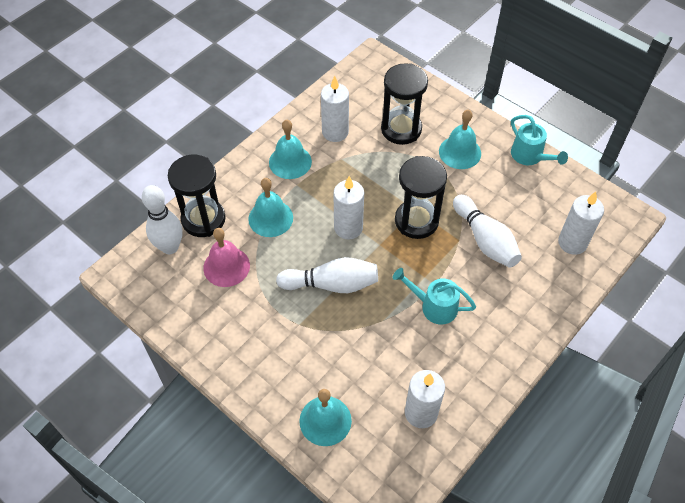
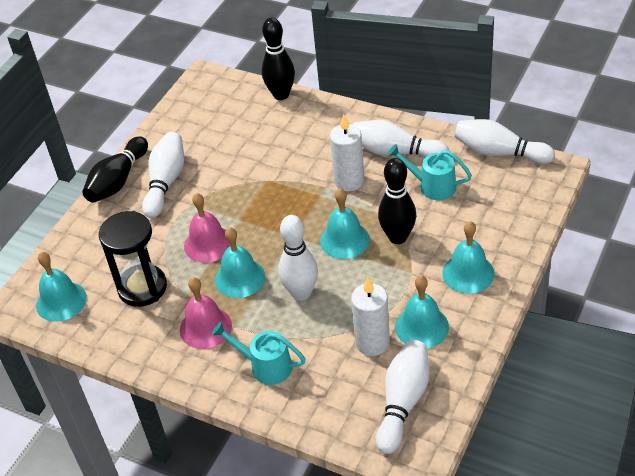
black bowling pin: none = 0 -> [82,136,148,203] [262,18,295,100] [378,158,416,244] = 3
black hourglass: [168,155,226,237] [381,63,428,145] [395,156,447,239] = 3 -> [99,211,167,307] = 1
pink bell: [203,228,250,287] = 1 -> [180,277,232,349] [184,193,230,263] = 2
turquoise bell: [248,178,293,237] [269,120,312,179] [299,389,352,446] [439,110,481,169] = 4 -> [36,252,87,322] [215,227,265,298] [320,188,370,259] [395,276,449,348] [442,221,494,293] = 5
white bowling pin: [142,185,183,254] [276,257,378,293] [453,195,522,268] = 3 -> [142,132,184,218] [278,215,318,301] [353,120,449,157] [376,340,429,454] [454,119,555,164] = 5
white candle: [321,76,349,142] [333,176,364,239] [405,370,445,428] [558,192,604,255] = 4 -> [330,114,364,191] [351,277,390,356] = 2

